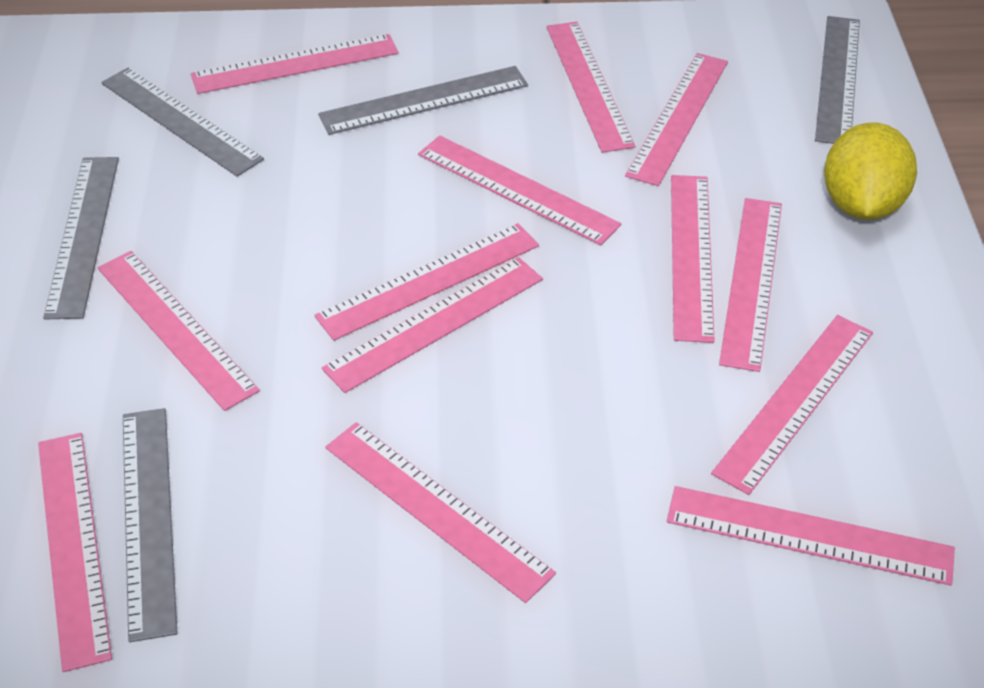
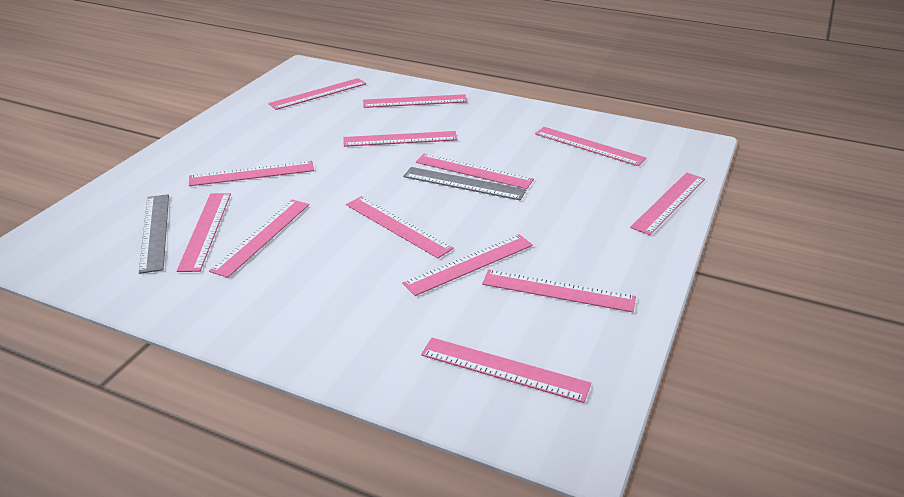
grey ruler: [43,157,119,319] [101,68,264,177] [123,408,177,642] [318,66,528,135] [815,16,860,144] = 5 -> [139,194,169,274] [403,167,526,200] = 2
yellow lemon: [824,122,917,220] = 1 -> none = 0

